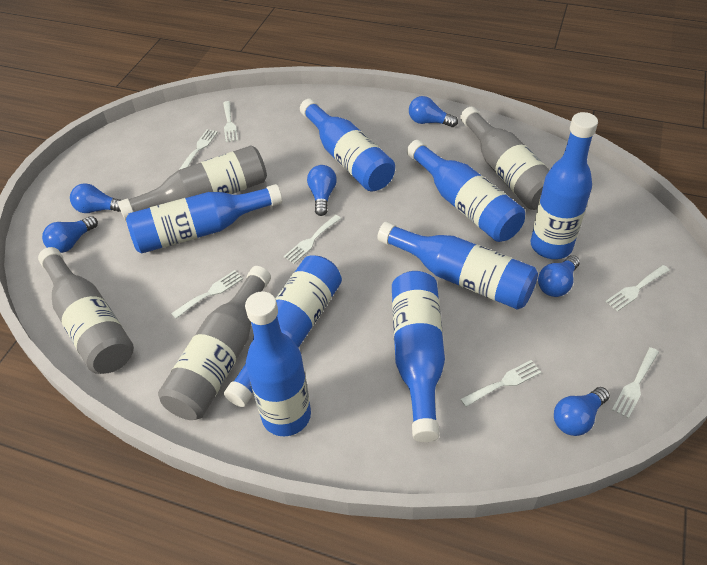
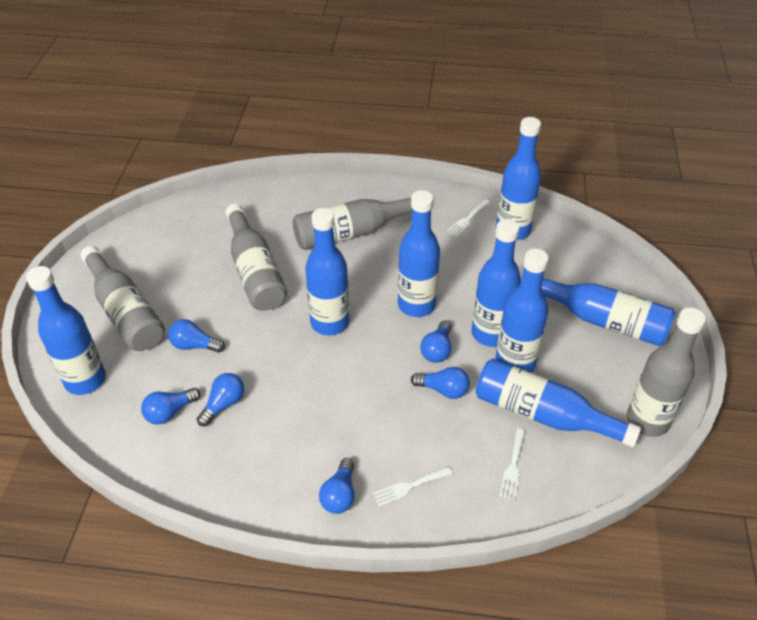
white fork: [171,270,243,319] [179,129,218,170] [223,101,238,142] [284,215,341,264] [460,360,541,407] [606,265,670,311] [612,347,659,419] = 7 -> [373,466,453,507] [447,199,490,237] [499,428,525,500] = 3

